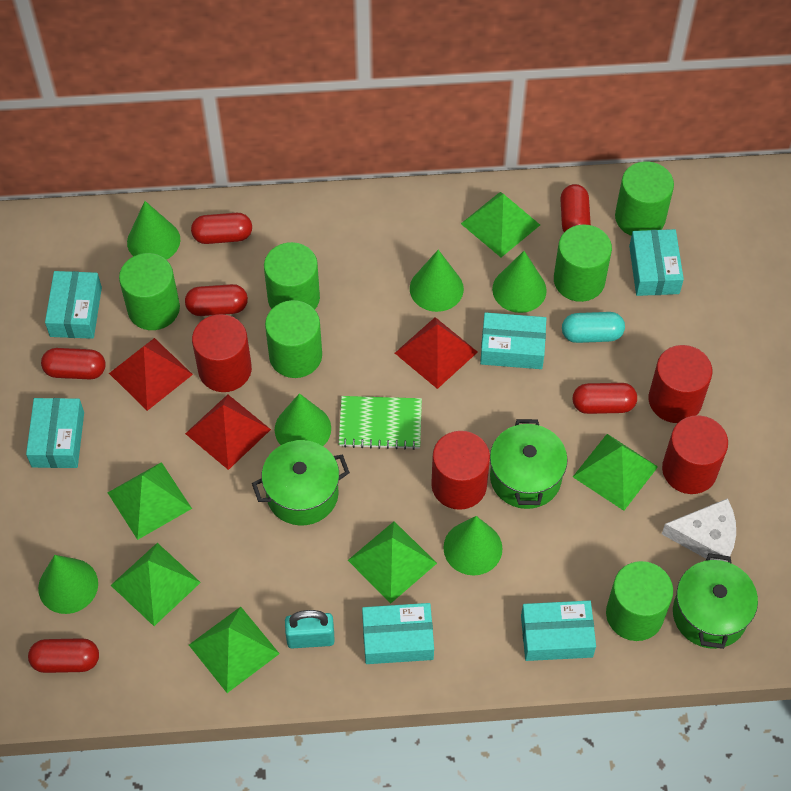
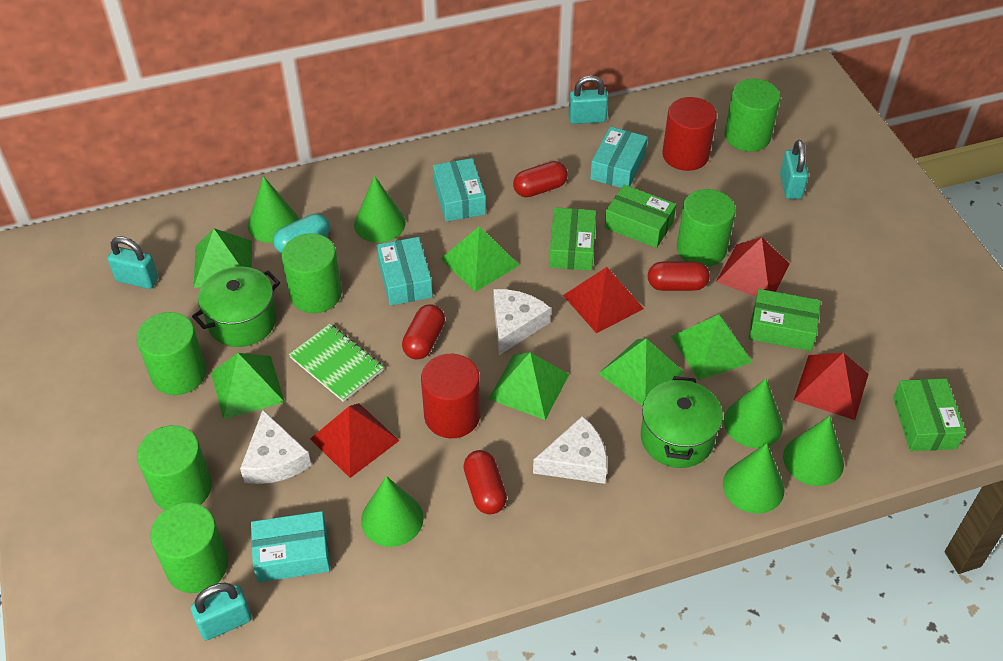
green box: none = 0 -> [549,207,596,271] [604,185,676,248] [749,289,821,351] [893,378,966,451] = 4
green pot: [252,440,350,526] [490,419,568,509] [673,553,758,649] = 3 -> [192,267,280,347] [641,376,723,468] = 2
red capsule: [28,638,99,673] [41,348,105,379] [185,284,248,316] [191,213,252,244] [560,184,591,232] [573,383,637,414] = 6 -> [402,304,445,359] [463,450,507,515] [513,161,568,197] [648,261,710,291] = 4
red cylinder: [192,314,252,392] [431,431,490,510] [649,345,712,423] [662,415,728,494] = 4 -> [421,354,480,438] [662,97,717,171] = 2
red pyramid: [109,338,193,411] [185,394,271,470] [395,317,478,389] = 3 -> [310,403,400,478] [563,267,644,333] [716,237,790,297] [794,353,868,420] = 4
turquoise box: [26,398,84,468] [45,271,102,339] [362,603,434,664] [480,312,547,369] [521,600,596,661] [629,229,684,296] = 6 -> [251,511,330,582] [377,237,433,306] [433,158,486,222] [590,127,648,188] = 4
turquoise padlock: [285,610,335,648] = 1 -> [107,236,158,289] [191,583,252,640] [568,75,608,124] [780,140,809,199] = 4
white cheese: [662,498,736,562] = 1 -> [240,410,311,484] [494,289,551,355] [533,416,607,484] = 3

